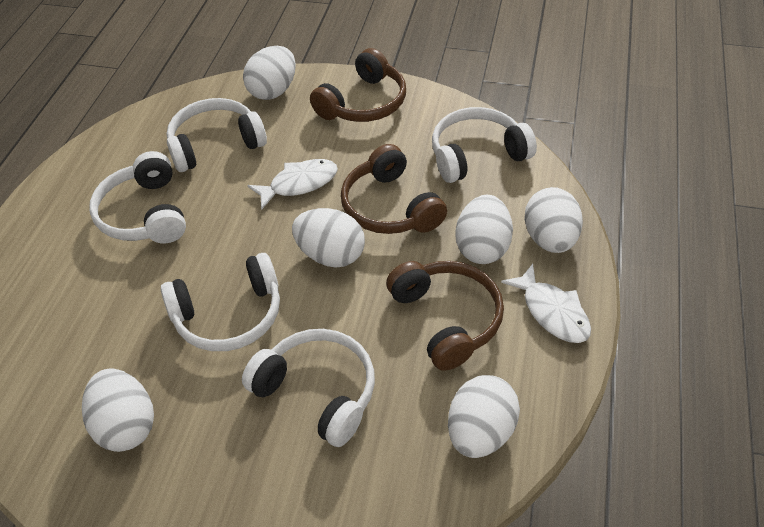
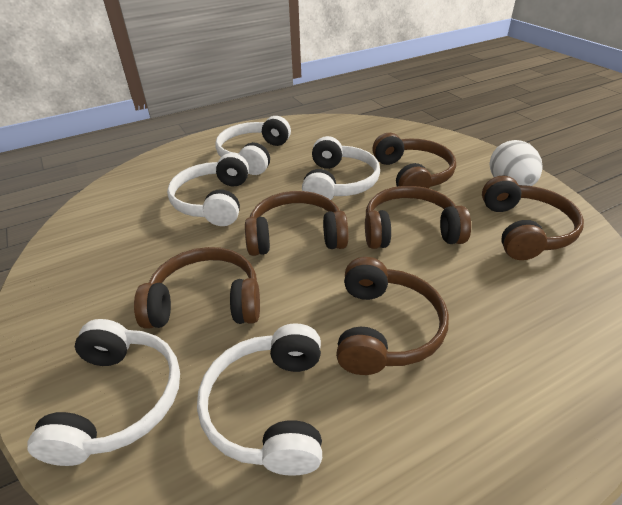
brown headphones: [310,48,406,122] [341,144,447,234] [386,261,504,371] = 3 -> [134,247,260,329] [245,191,348,256] [336,257,449,375] [365,186,471,249] [372,133,456,188] [482,176,584,260] = 6
white egg: [82,368,154,452] [243,46,296,100] [292,208,365,268] [448,375,520,458] [455,195,513,264] [524,187,583,253] = 6 -> [489,140,543,186] = 1
white fish: [247,159,338,209] [501,264,591,343] = 2 -> none = 0

